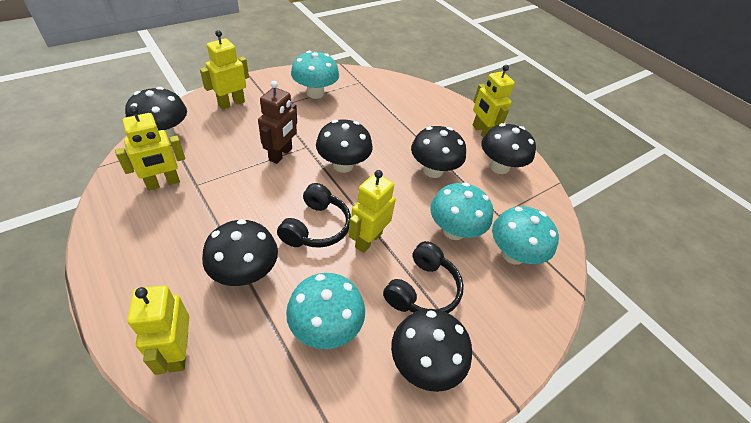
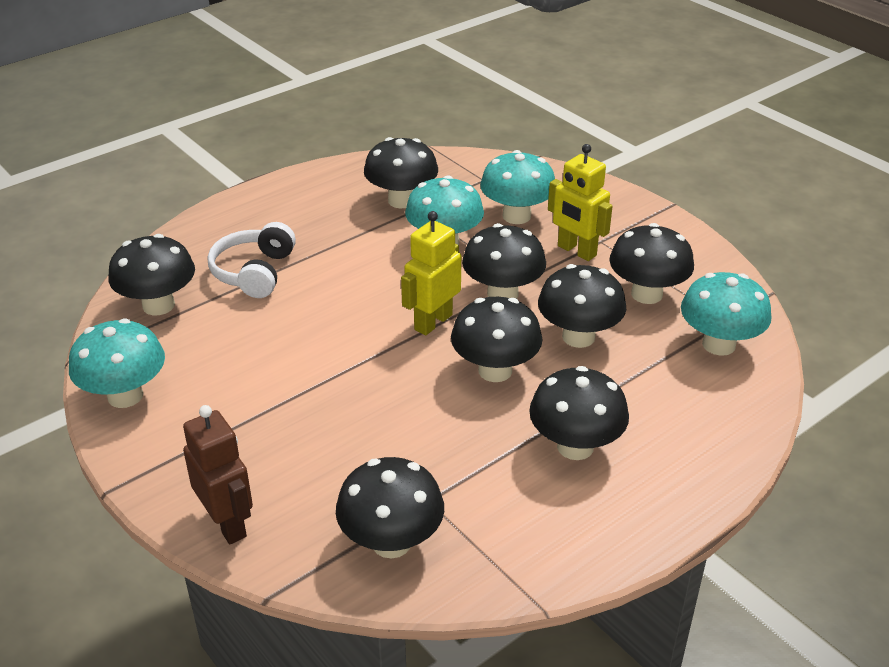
black headphones: [277,183,351,248] [383,241,464,313] = 2 -> none = 0
black mushroom: [125,87,187,141] [202,219,278,286] [316,119,373,173] [391,309,472,392] [411,126,466,178] [481,123,536,174] = 6 -> [108,234,195,315] [336,457,444,559] [364,137,438,208] [451,297,543,382] [462,223,546,299] [529,366,629,460] [538,264,626,348] [609,223,694,304] = 8
white headphones: none = 0 -> [208,222,296,298] = 1
yellow robot: [115,106,185,191] [127,285,190,375] [200,30,249,110] [348,170,396,253] [473,65,515,137] = 5 -> [401,211,461,335] [548,144,613,261] = 2

